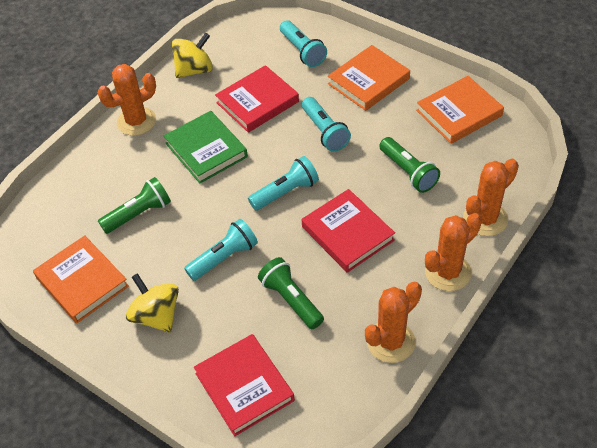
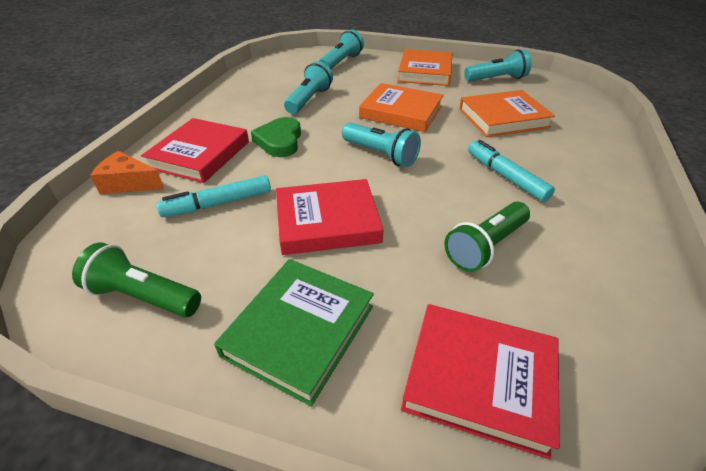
green flashlight: [98,177,171,234] [258,257,324,329] [379,137,440,193] = 3 -> [72,242,201,317] [444,202,530,272] = 2
green heart: none = 0 -> [251,117,301,157] = 1
orange cactus: [98,64,156,136] [365,282,422,363] [425,213,482,291] [463,159,519,236] = 4 -> none = 0
orange cheese: none = 0 -> [90,151,164,194] = 1
turquoise marker: none = 0 -> [156,175,271,217] [468,140,555,202] = 2
yellow spinning top: [125,273,179,332] [172,33,213,78] = 2 -> none = 0

